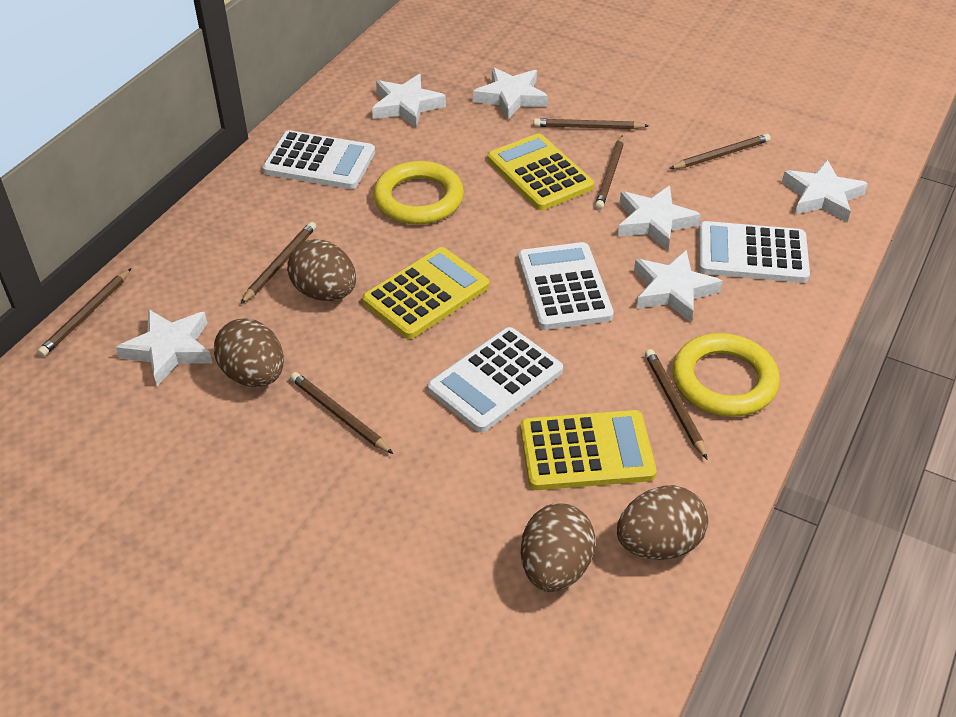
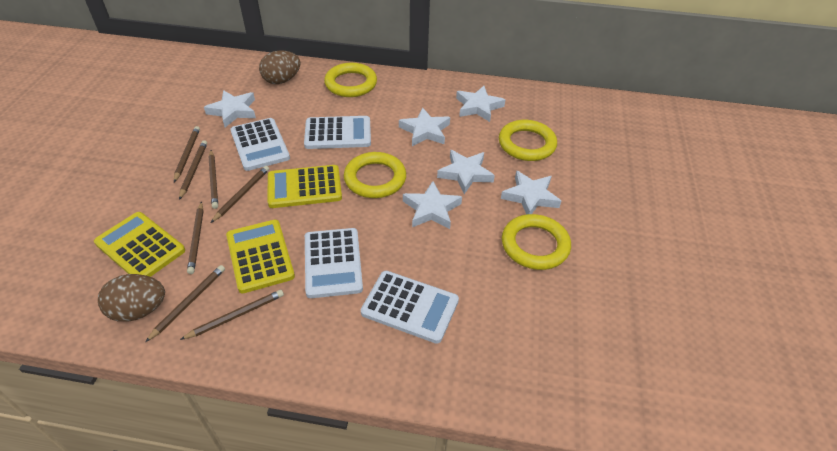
brown egg: [214,319,284,387] [287,239,356,301] [521,503,595,592] [617,485,708,560] = 4 -> [98,274,165,322] [259,50,301,84] = 2
yellow ring: [373,161,464,225] [673,333,780,417] = 2 -> [324,63,377,97] [344,152,406,198] [499,120,557,161] [502,214,571,270] = 4

